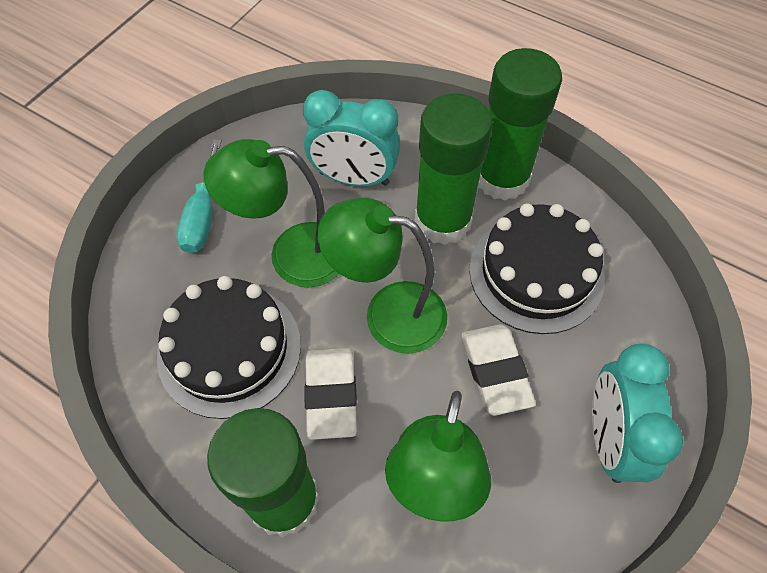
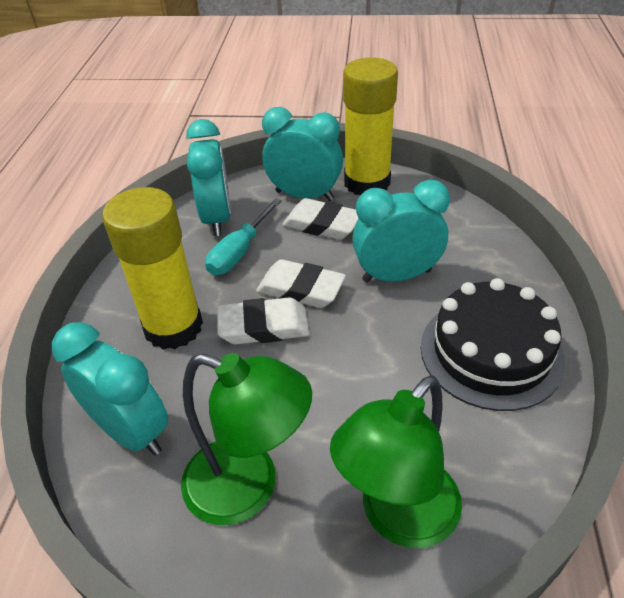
black cake: [157,276,301,419] [469,203,605,334] = 2 -> [421,278,565,411] = 1
green glue stick: [207,408,320,538] [414,93,492,245] [478,48,562,201] = 3 -> none = 0
green lamp: [204,139,339,288] [317,197,447,354] [385,391,491,522] = 3 -> [181,353,312,525] [330,375,462,548] = 2
turquoise clock: [303,90,400,186] [592,344,683,483] = 2 -> [52,322,168,455] [186,119,231,236] [262,107,343,201] [352,180,450,282] = 4
white eraser: [304,348,357,440] [462,324,536,416] = 2 -> [217,297,309,345] [256,259,346,308] [282,198,359,240] = 3
yellow glue stick: none = 0 -> [102,187,203,350] [343,57,398,195] = 2

